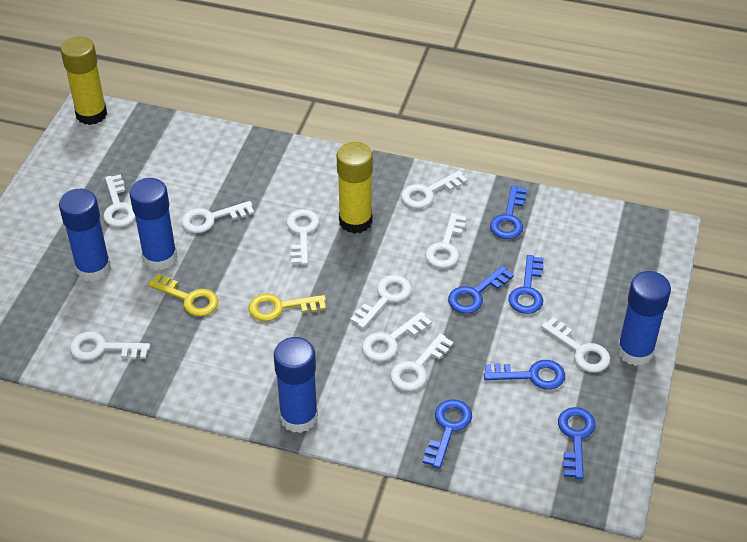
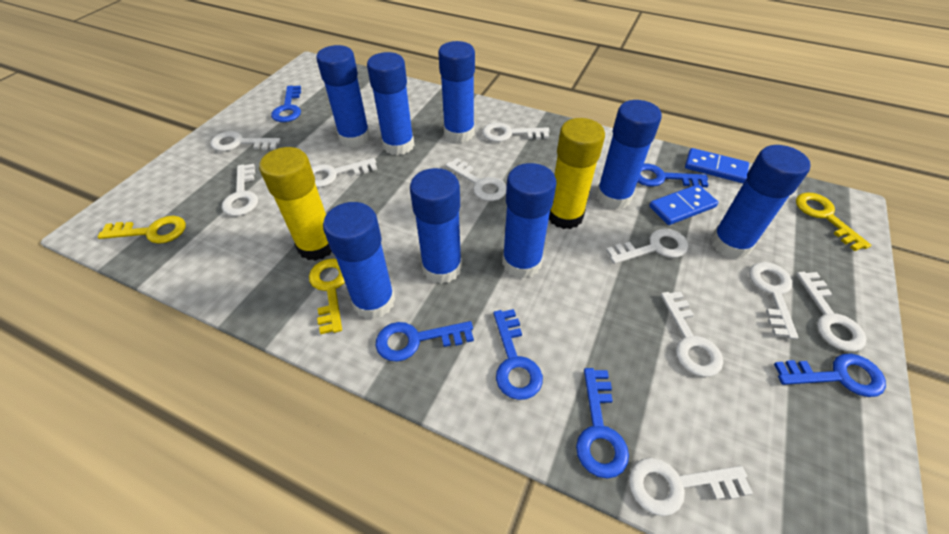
blue domino: none = 0 -> [649,184,718,225] [685,148,749,183] = 2
blue glue stick: [59,189,111,282] [129,178,177,270] [274,337,318,433] [617,271,671,366] = 4 -> [316,45,370,147] [323,202,395,319] [367,52,414,155] [410,168,462,284] [438,41,475,143] [502,163,557,279] [596,100,662,209] [710,145,811,259] = 8
yellow key: [148,274,218,316] [249,293,326,321] = 2 -> [97,216,186,244] [309,259,345,334] [796,192,872,251] = 3

